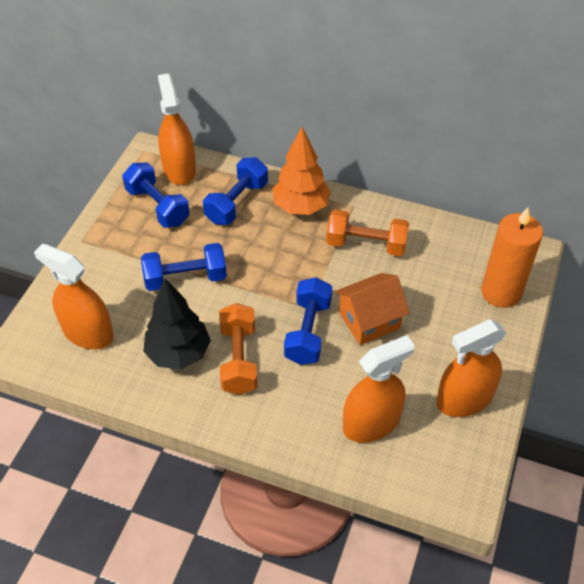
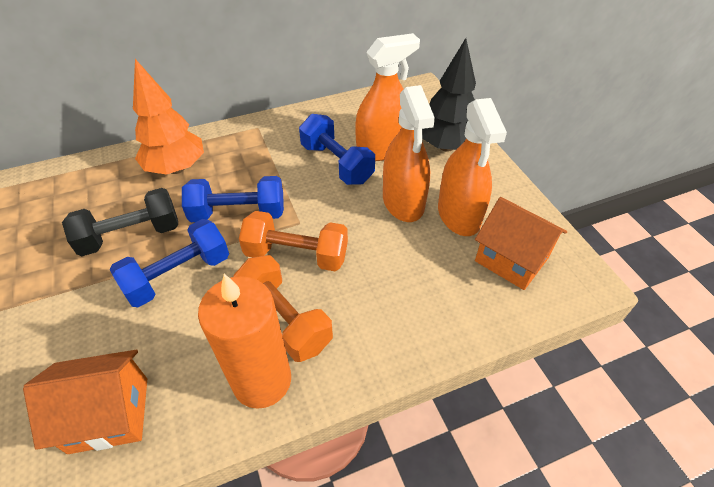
black dumbbell: none = 0 -> [62,188,178,256] = 1
blue dumbbell: [122,163,190,228] [141,243,227,291] [203,157,268,225] [284,277,332,365] = 4 -> [110,219,229,307] [182,176,284,222] [299,114,375,185] = 3
orange house: [335,273,410,345] = 1 -> [23,350,147,454] [475,197,567,290] = 2
orange spray bottle: [34,244,114,349] [158,73,196,185] [343,335,415,443] [437,320,507,417] = 4 -> [355,33,420,161] [383,85,435,222] [438,98,507,236] = 3

